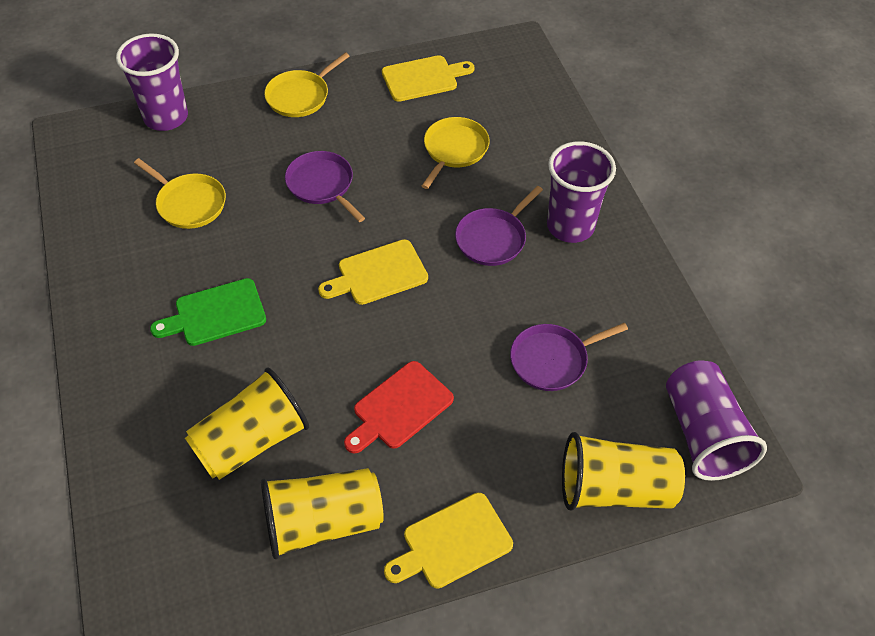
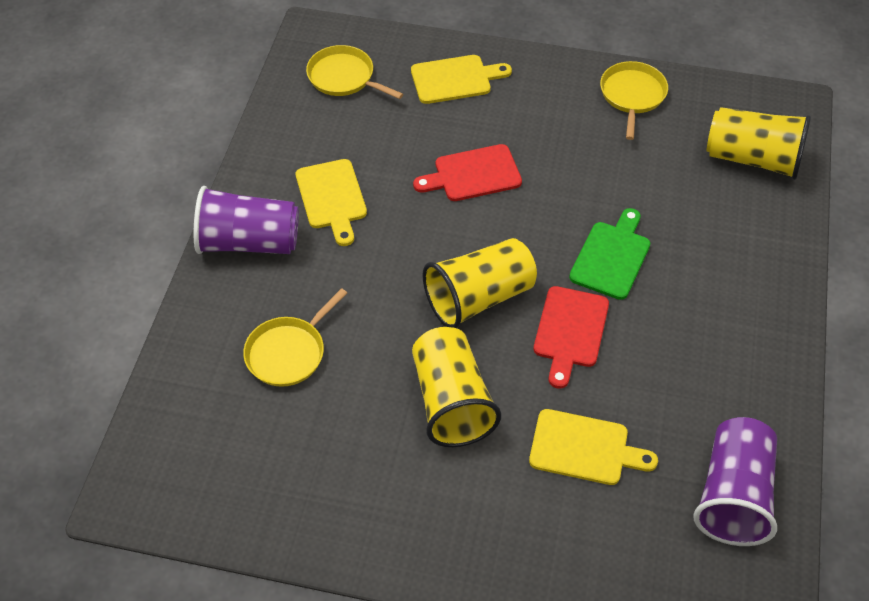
purple cup: [116,33,188,131] [547,141,616,243] [666,360,767,481] = 3 -> [194,186,299,254] [693,417,777,546] = 2
purple pan: [285,151,365,222] [455,186,543,266] [510,323,628,391] = 3 -> none = 0
red cutting board: [344,361,454,454] = 1 -> [413,144,522,201] [534,286,609,389] = 2

